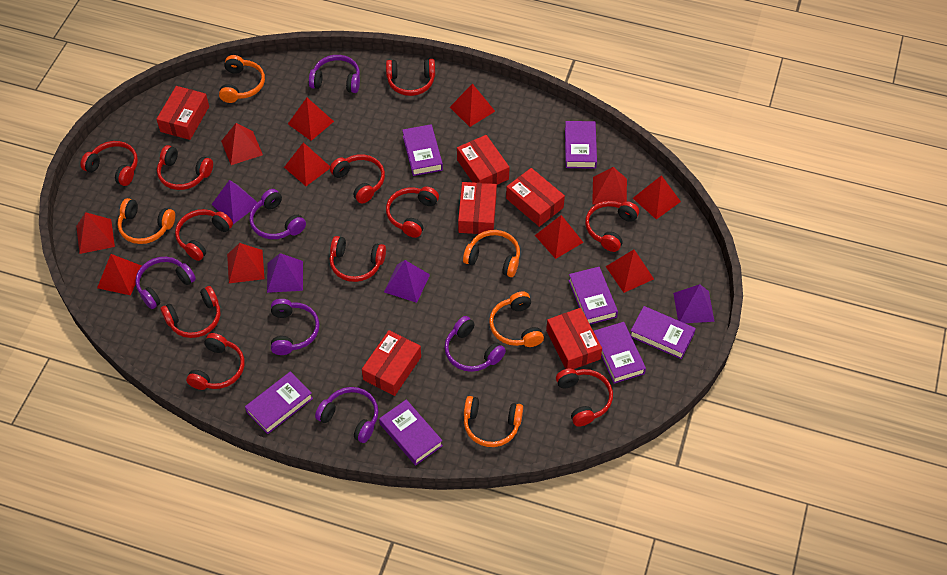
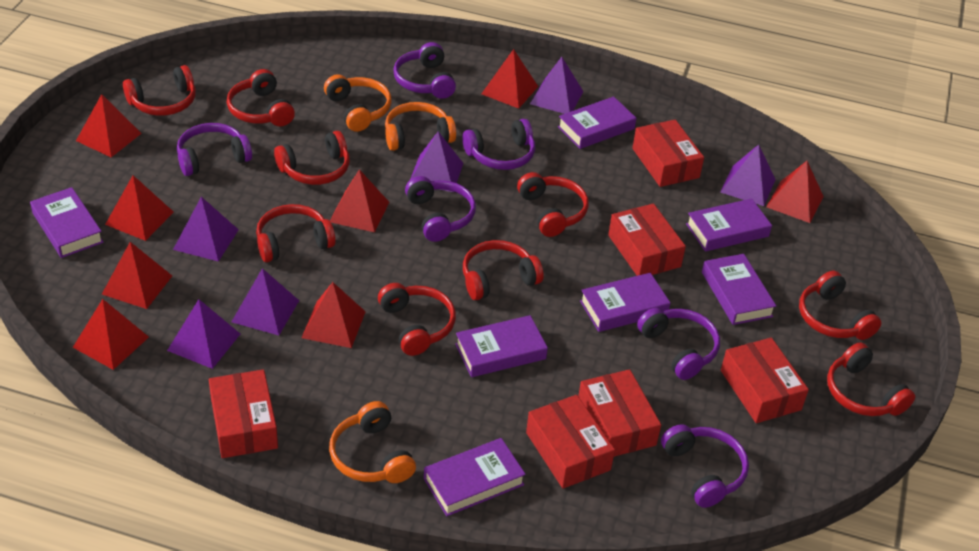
orange headphones: [117,198,175,244] [219,55,265,103] [463,230,520,277] [464,396,523,447] [489,292,544,347] = 5 -> [324,74,392,132] [329,401,416,483] [385,102,456,151] = 3
purple pyramid: [211,180,257,224] [267,253,303,293] [384,260,430,303] [673,284,715,323] = 4 -> [167,299,240,369] [173,197,239,262] [232,268,299,335] [410,132,463,192] [530,57,584,114] [720,145,776,206] = 6
red headphones: [81,141,138,186] [157,145,213,190] [160,286,220,338] [175,209,233,261] [186,333,244,390] [330,154,385,204] [330,236,386,282] [386,59,435,96] [386,187,439,238] [556,368,613,427] [585,201,639,252] = 11 -> [123,65,196,116] [227,69,295,126] [256,204,336,262] [274,131,350,185] [378,283,456,356] [463,240,544,300] [517,172,589,237] [799,271,881,340] [827,342,915,416] = 9
red pyramid: [76,212,115,254] [97,254,142,295] [221,123,263,165] [227,243,265,283] [284,142,330,186] [288,98,334,141] [450,84,495,127] [535,215,583,259] [592,167,627,205] [606,250,654,293] [633,175,681,219] = 11 -> [73,299,149,370] [76,94,142,157] [102,242,172,309] [105,175,174,241] [301,282,366,348] [330,169,389,233] [481,49,538,109] [766,161,824,223] = 8

